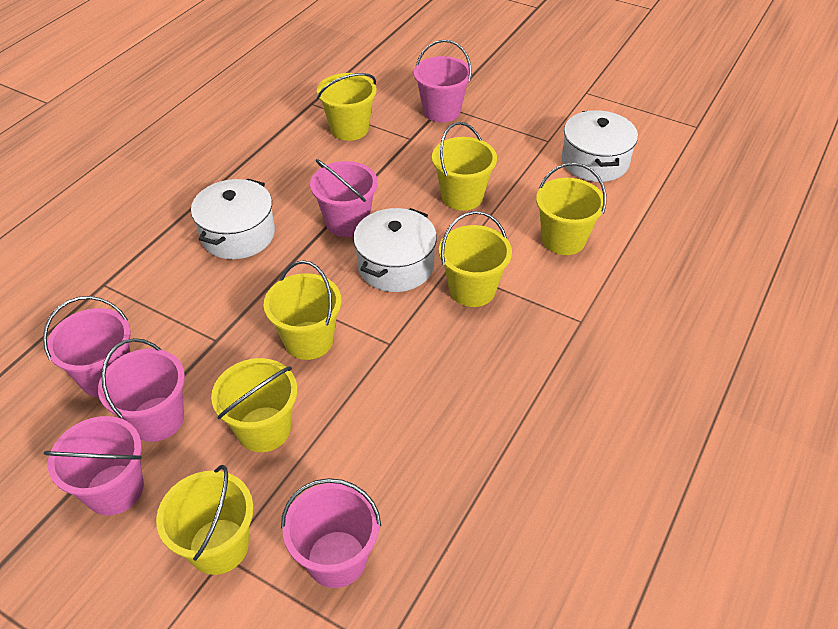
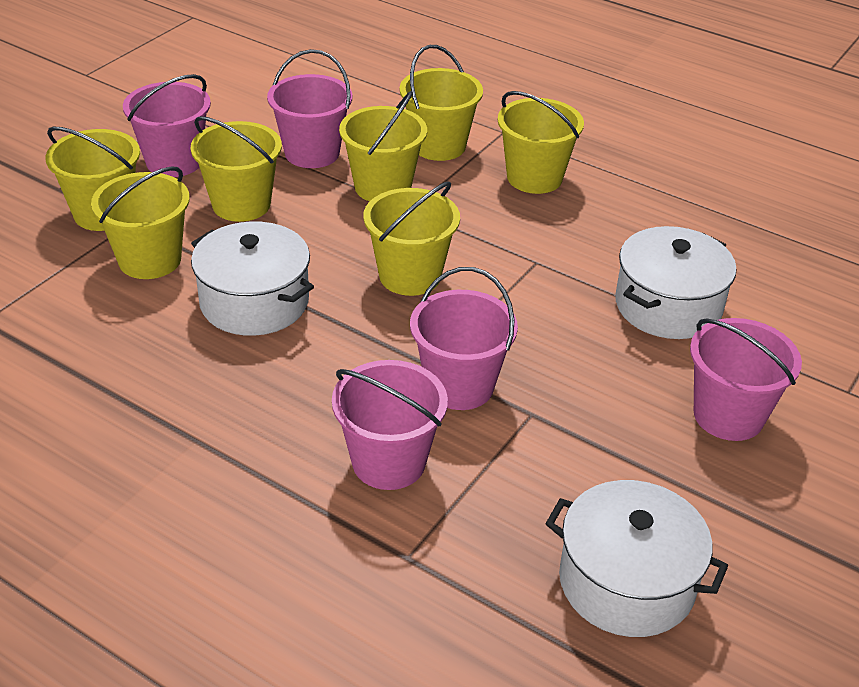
pink bucket: [43,296,131,398] [44,416,144,515] [98,338,185,442] [281,478,381,588] [310,159,378,237] [414,40,472,122] = 6 -> [123,74,211,177] [267,49,352,168] [332,360,448,490] [410,267,518,410] [690,318,802,441] = 5

